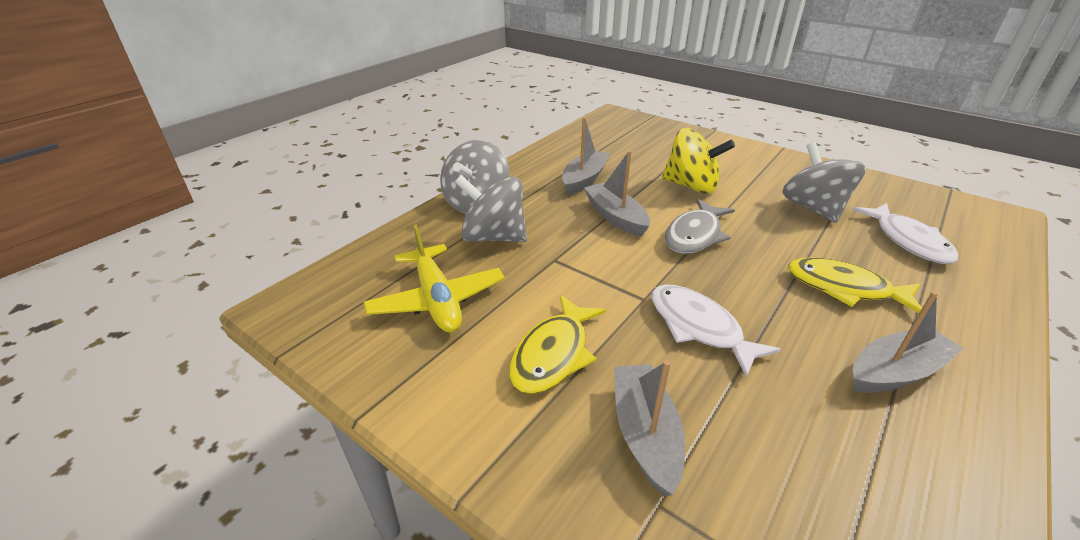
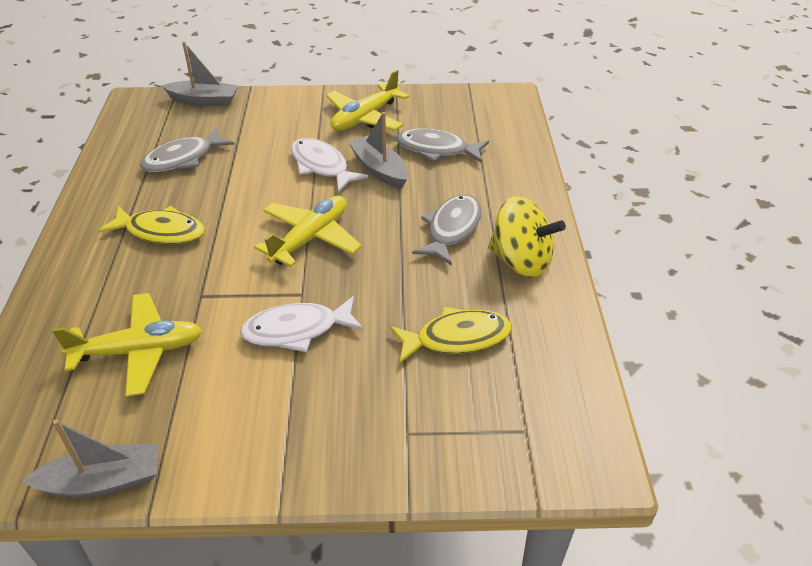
grey boat: [562,117,610,195] [584,151,650,237] [614,360,685,496] [853,291,963,393] = 4 -> [22,419,158,498] [161,41,238,106] [349,112,408,189] = 3
grey fish: [665,198,735,254] = 1 -> [140,127,235,173] [396,129,489,163] [412,194,482,266] = 3
grey spinning top: [440,140,510,214] [455,175,527,242] [782,142,866,223] = 3 -> none = 0
yellow plane: [363,224,505,333] = 1 -> [52,293,202,397] [254,196,362,267] [326,70,409,131] = 3

